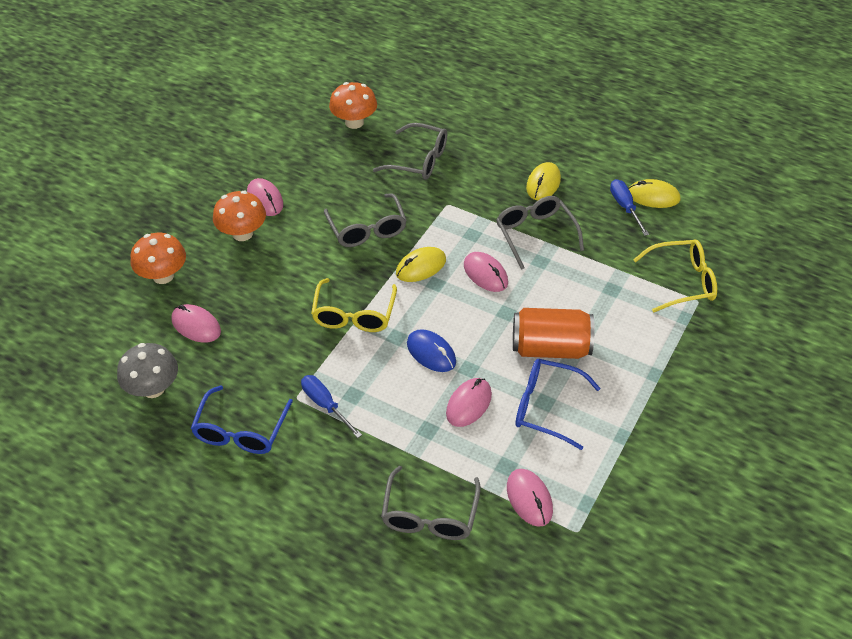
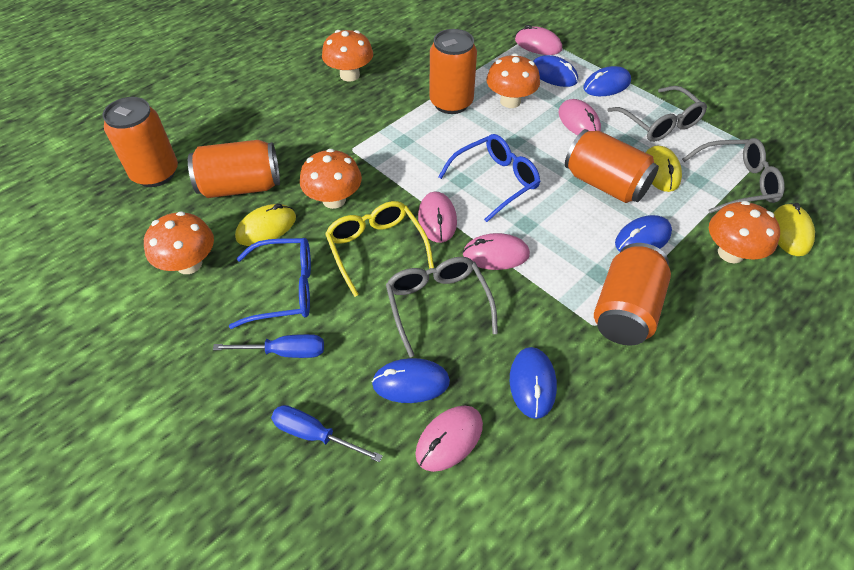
blue mouse: [407,329,456,372] = 1 -> [372,358,450,403] [510,347,557,419] [533,55,578,87] [584,66,631,96] [615,215,672,252] = 5
grey glasses: [324,193,407,247] [373,123,447,180] [381,466,481,540] [496,196,584,270] = 4 -> [386,257,498,357] [607,86,707,142] [682,138,785,213] = 3
grey mushroom: [117,343,178,398] = 1 -> none = 0
orange can: [513,308,595,359] = 1 -> [103,97,178,187] [188,140,280,198] [430,29,477,114] [565,129,659,203] [594,243,671,346] = 5
orange mushroom: [131,233,186,284] [213,191,266,241] [329,82,377,129] = 3 -> [144,211,214,274] [300,149,362,209] [322,30,373,81] [486,54,540,108] [709,201,780,263] = 5
yellow glasses: [311,278,397,332] [633,239,717,313] = 2 -> [325,201,434,297] = 1

